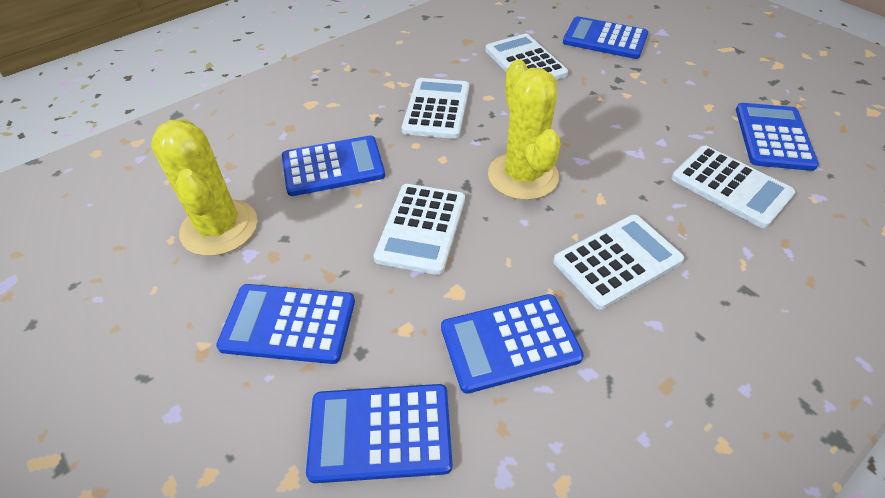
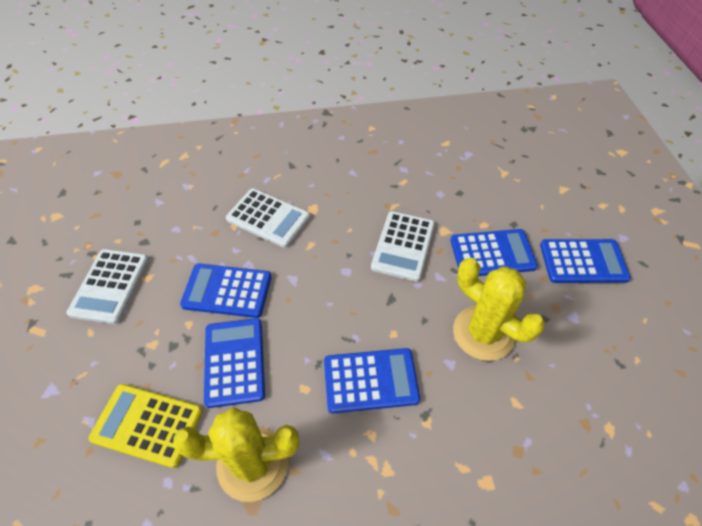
blue calculator: [216,284,355,364] [282,135,385,196] [306,384,452,483] [441,294,584,394] [563,16,648,59] [736,103,819,171] = 6 -> [180,264,272,318] [204,318,265,408] [324,348,420,413] [451,229,538,276] [540,239,631,283] = 5
white calculator: [374,184,465,275] [402,78,469,139] [485,34,568,80] [553,215,684,310] [671,146,795,228] = 5 -> [66,249,149,324] [226,189,310,248] [371,211,435,282] = 3
yellow calculator: none = 0 -> [88,384,203,468] = 1

